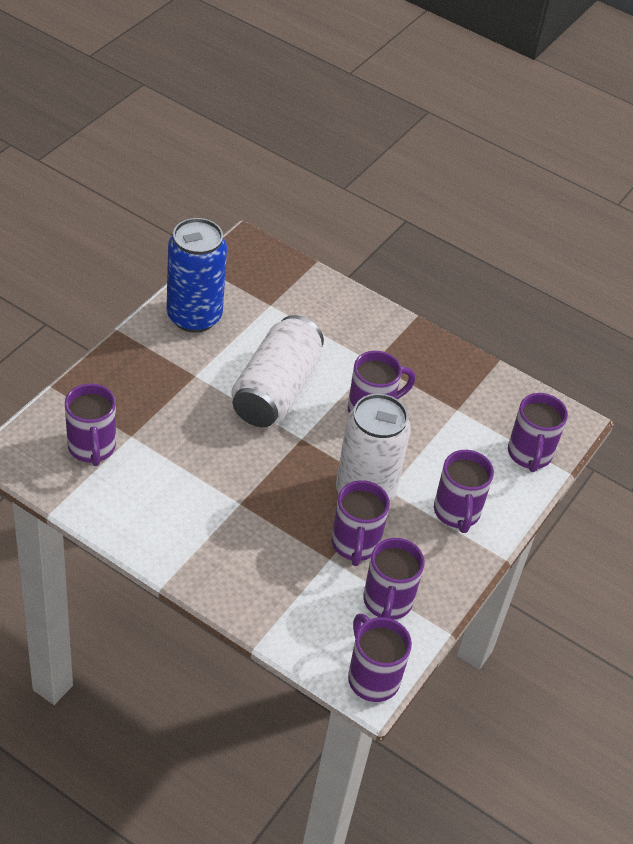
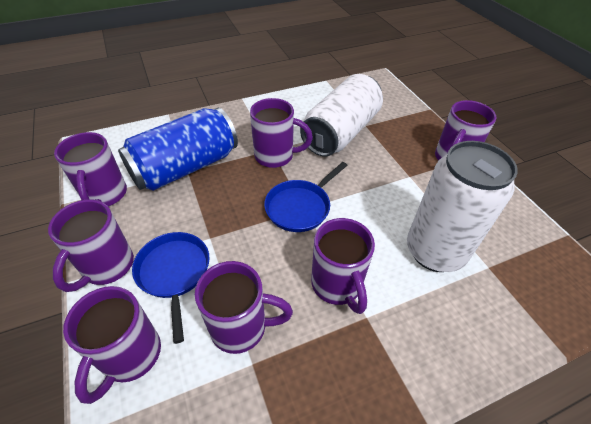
blue pan: none = 0 -> [132,232,210,344] [264,162,348,232] = 2

